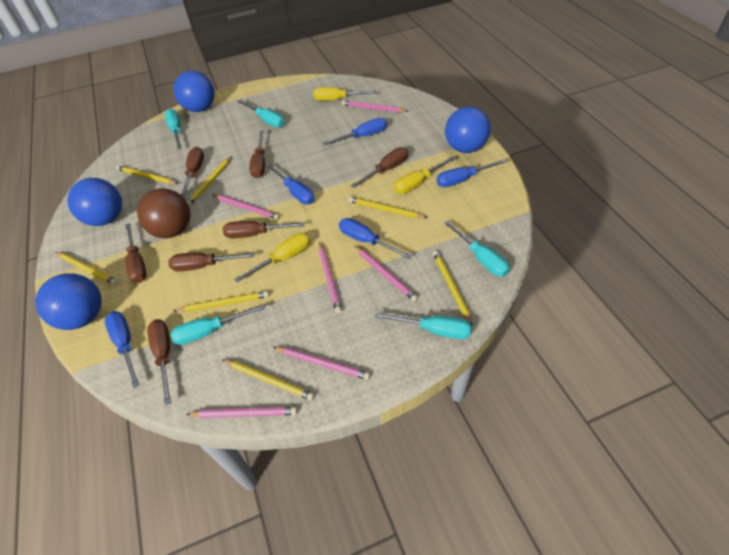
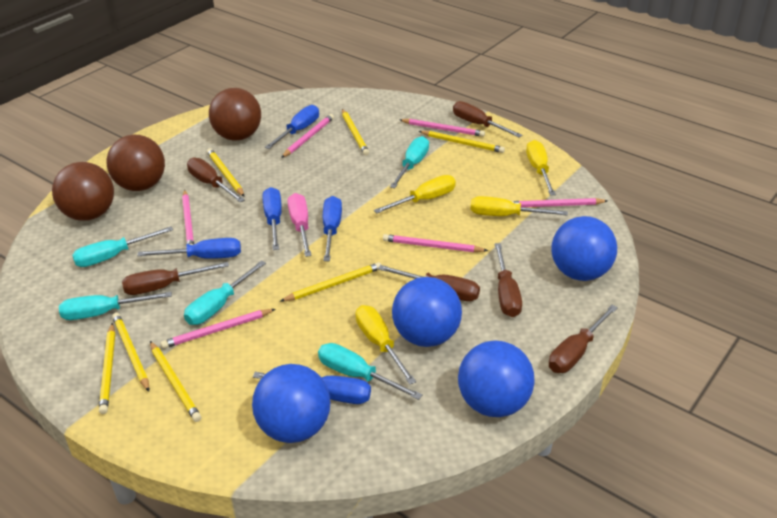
brown ball: [137,188,191,238] = 1 -> [52,162,114,221] [107,135,165,191] [209,88,261,141] = 3
brown screwdriver: [125,223,147,283] [147,319,172,405] [168,252,255,271] [181,147,204,198] [223,221,305,238] [249,130,265,178] [351,147,408,188] = 7 -> [122,262,229,295] [187,157,245,203] [378,265,480,301] [453,101,522,137] [494,243,522,317] [549,305,618,373] = 6
pink screwdriver: none = 0 -> [288,193,312,257] = 1
yellow screwdriver: [234,233,310,282] [313,87,377,101] [394,156,456,194] = 3 -> [356,305,416,384] [374,175,456,213] [470,196,568,216] [526,140,556,195] = 4

